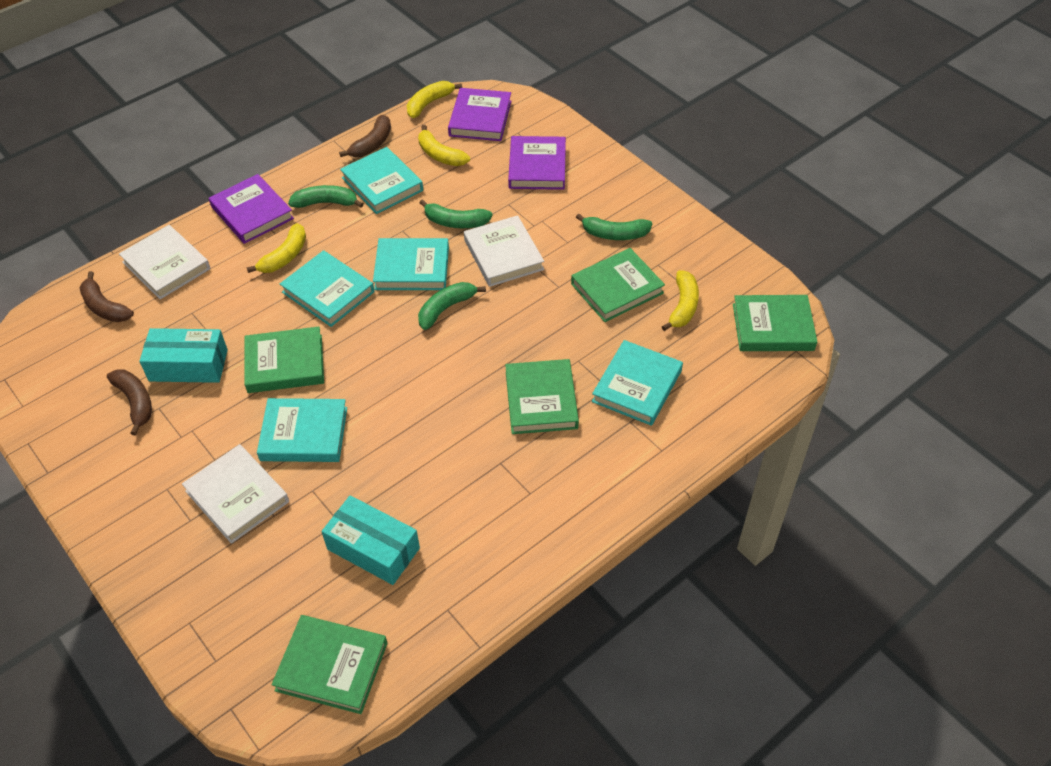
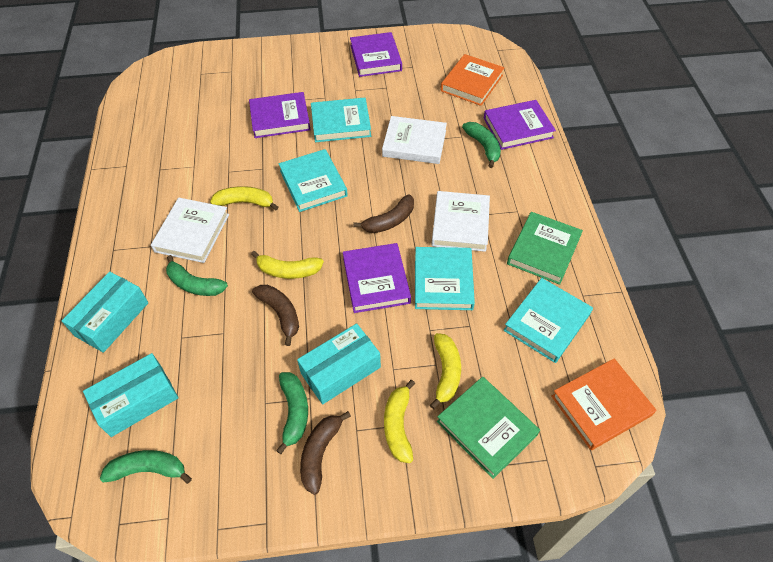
green book: [244,327,324,393] [272,615,388,714] [505,359,579,434] [571,248,665,322] [733,295,817,351] = 5 -> [437,377,540,479] [507,212,583,285] = 2
orange book: none = 0 -> [441,54,504,106] [551,358,656,450] = 2
purple book: [209,174,294,244] [448,88,511,141] [508,136,566,190] = 3 -> [249,92,311,138] [343,243,411,313] [350,32,402,77] [484,100,556,150] = 4
turquoise book: [257,398,347,462] [280,250,374,327] [340,147,423,214] [373,238,449,290] [592,340,683,426] = 5 -> [279,149,348,212] [311,98,371,142] [415,247,475,310] [503,278,593,363] = 4
turquoise box: [139,328,228,383] [322,495,420,585] = 2 -> [62,272,148,353] [83,353,178,437] [297,323,381,404] = 3

